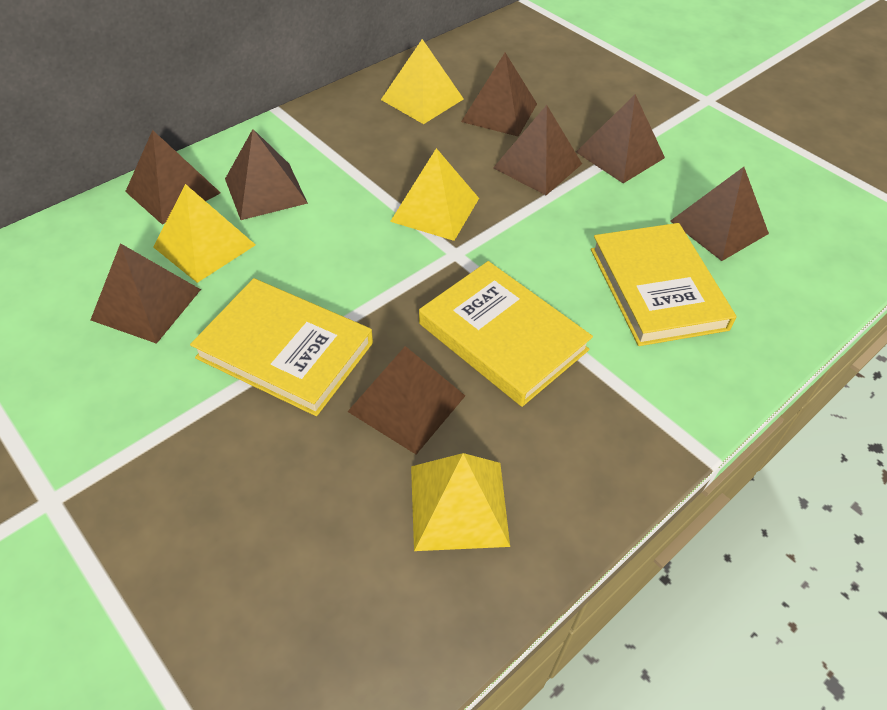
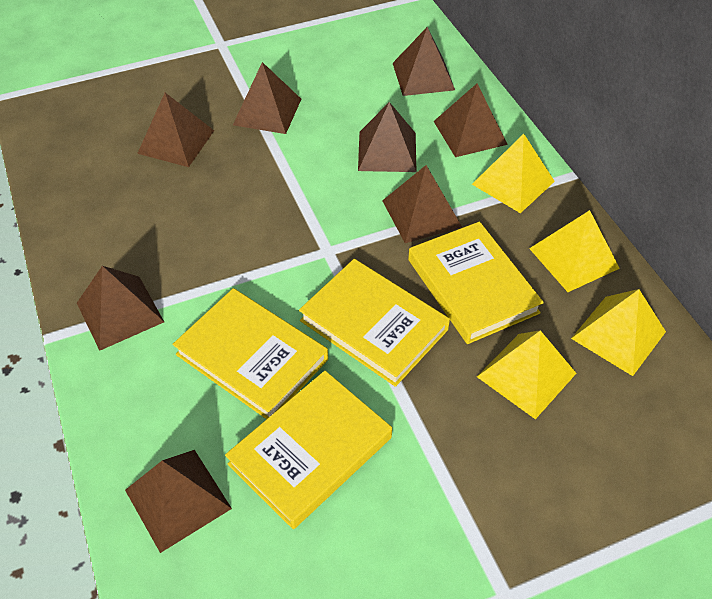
yellow book: [190,278,373,416] [419,261,593,407] [591,223,736,346] = 3 -> [173,288,328,419] [225,371,392,529] [299,259,450,387] [408,222,544,344] = 4

